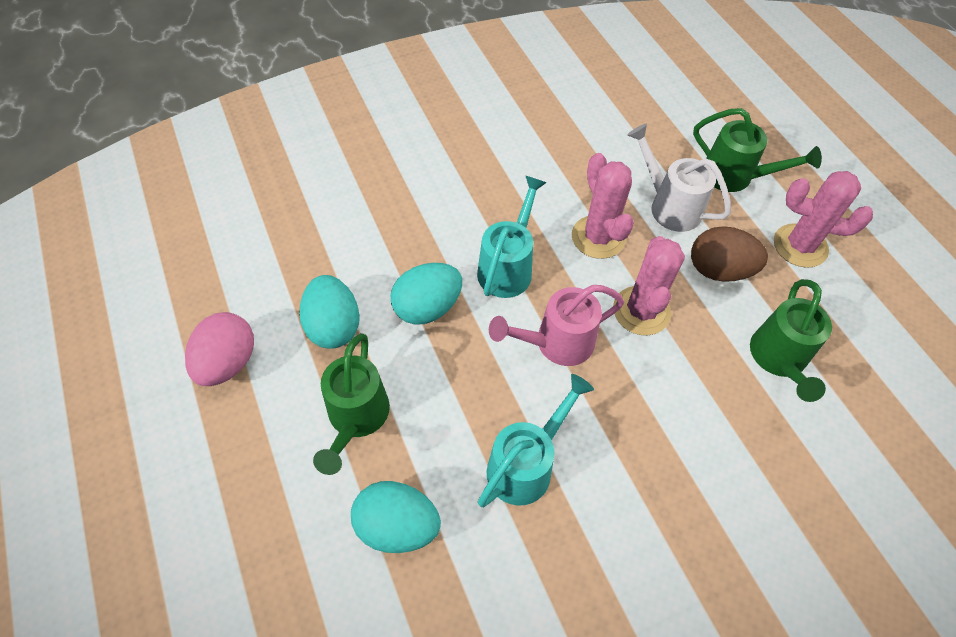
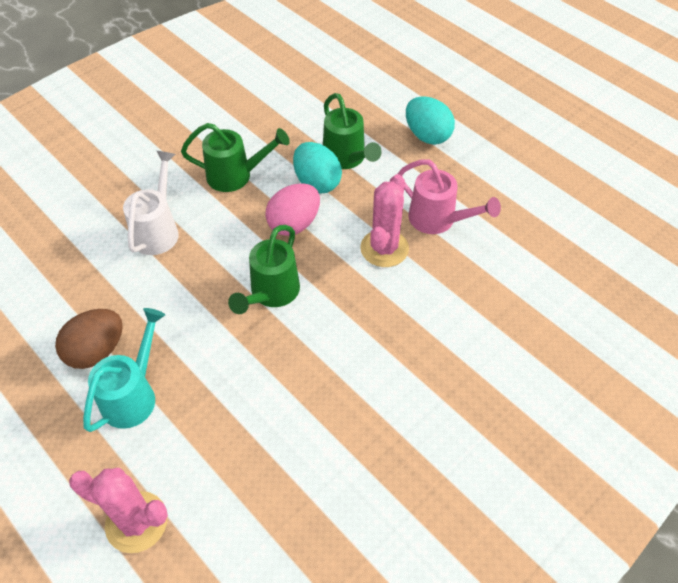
pink cactus: [572,153,634,259] [613,236,685,335] [774,171,873,268] = 3 -> [69,468,168,553] [360,174,409,267] = 2
turquoise egg: [299,275,360,349] [351,481,441,553] [390,263,462,325] = 3 -> [293,142,342,194] [406,96,455,145] = 2
turquoise watering can: [477,175,547,298] [478,374,594,507] = 2 -> [83,308,165,432] = 1

